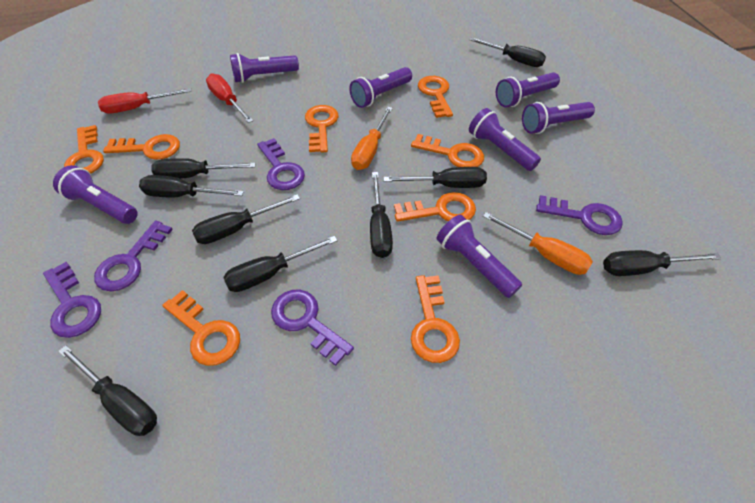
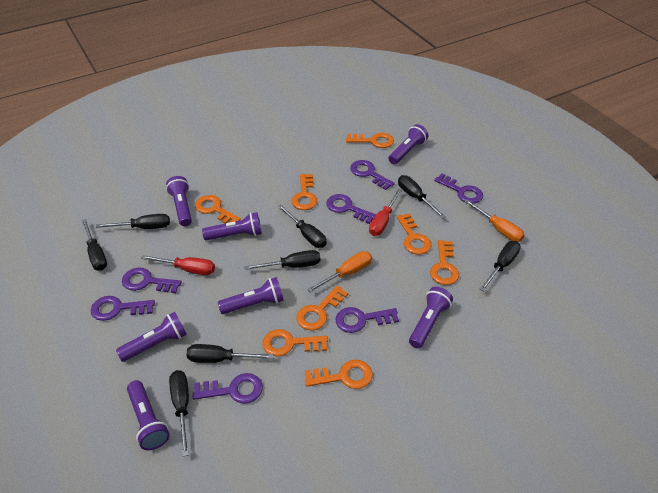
black screwdriver: [58,345,157,436] [139,175,244,197] [151,158,256,179] [192,194,300,244] [223,236,338,292] [370,172,393,258] [384,167,487,188] [469,37,546,67] [603,250,722,276] = 9 -> [82,219,107,271] [96,214,170,229] [169,370,189,457] [186,344,274,363] [244,250,320,270] [277,205,327,248] [398,175,446,219] [480,241,521,292] = 8
purple key: [43,262,101,338] [94,221,173,292] [257,138,305,190] [271,290,354,366] [536,195,623,235] = 5 -> [91,296,155,321] [122,268,182,293] [193,373,263,404] [326,194,376,224] [335,307,399,333] [350,160,395,190] [434,173,483,204] = 7

